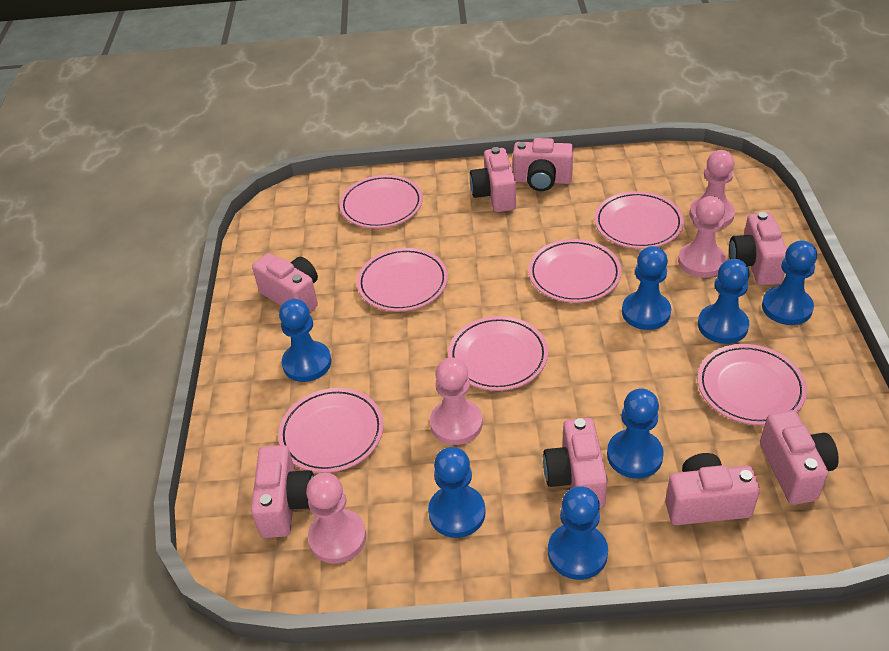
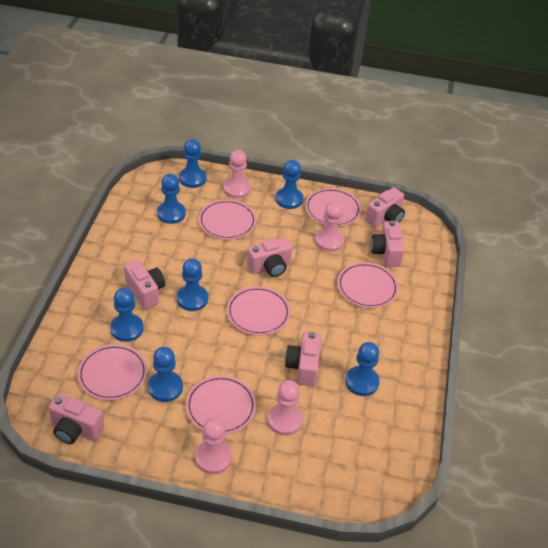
pink camera: [251,445,314,538] [252,253,318,312] [470,147,516,212] [513,138,573,191] [543,418,608,509] [665,453,760,525] [729,212,787,285] [760,410,839,505] = 8 -> [48,394,104,444] [124,259,165,309] [247,237,292,277] [285,331,321,386] [365,187,405,228] [371,220,405,267] = 6
pink plate: [278,388,384,473] [339,175,423,228] [357,248,448,311] [448,316,548,391] [529,239,622,303] [594,191,684,249] [697,344,807,425] = 7 -> [77,344,147,400] [186,375,256,434] [199,199,256,240] [227,286,291,335] [305,188,361,227] [337,262,399,308] = 6

